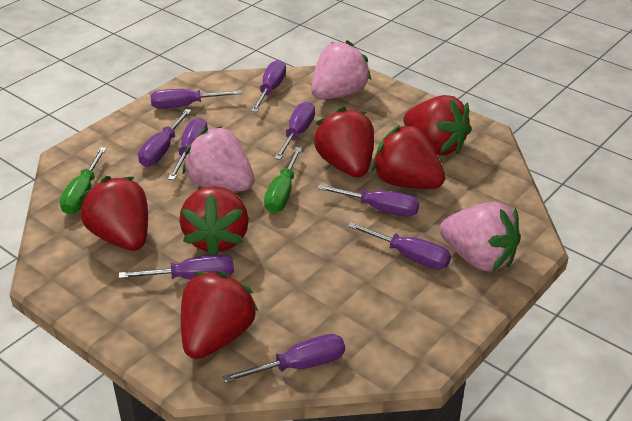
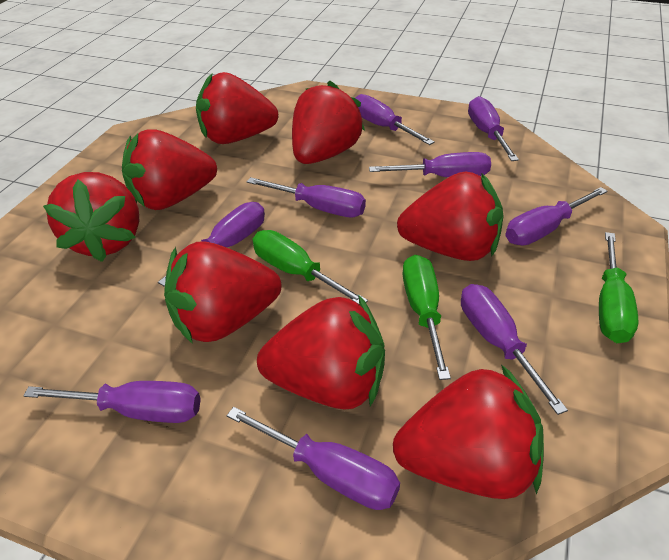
green screwdriver: [60,147,107,214] [264,147,302,213] = 2 -> [253,230,368,304] [403,255,451,380] [599,232,639,343] = 3
pink strawberry: [182,126,255,191] [311,40,372,100] [440,202,521,272] = 3 -> none = 0
red strawberry: [79,176,148,251] [179,186,249,255] [181,271,258,359] [313,107,374,177] [372,124,445,189] [403,95,472,155] = 6 -> [43,172,140,262] [122,129,217,210] [164,241,281,344] [196,72,278,144] [257,294,385,410] [292,81,365,164] [393,364,544,499] [397,171,504,261] = 8

